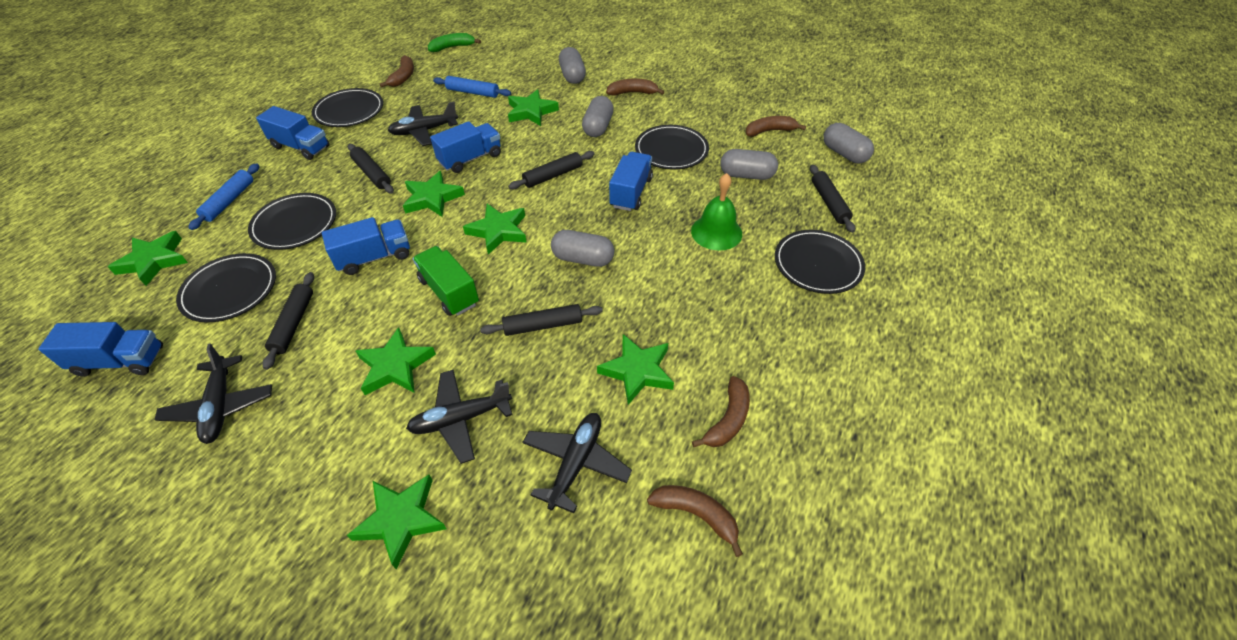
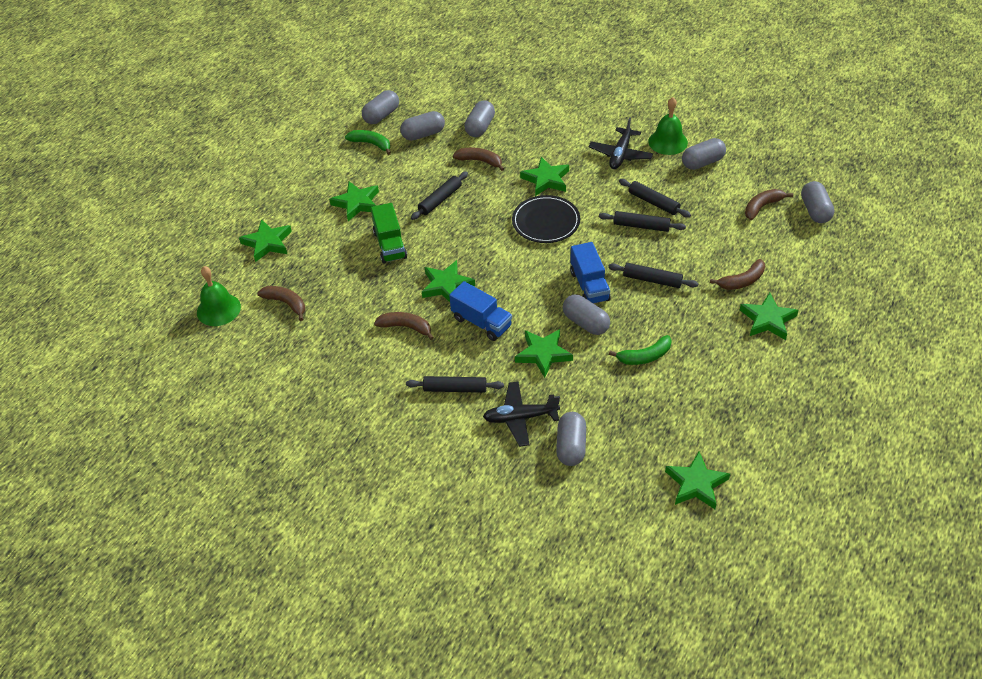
black plane: [155,343,272,444] [388,102,458,146] [406,370,513,464] [522,413,632,513] = 4 -> [483,382,560,447] [589,117,653,169] = 2
black plate: [176,253,276,323] [248,193,336,250] [312,88,383,127] [635,125,709,170] [775,230,865,294] = 5 -> [512,195,580,243] = 1
blue rolling pin: [188,163,259,230] [433,76,511,98] = 2 -> none = 0
blue truck: [38,322,163,377] [256,106,330,160] [322,217,410,275] [430,121,501,173] [609,152,653,211] = 5 -> [449,281,512,341] [570,242,611,304] = 2
green banana: [428,33,481,52] = 1 -> [345,130,391,155] [609,335,672,365] = 2
green bell: [691,173,742,251] = 1 -> [197,266,241,326] [648,97,688,155] = 2
grey capsule: [551,230,614,267] [559,47,586,84] [582,96,614,137] [720,149,778,180] [823,123,874,163] = 5 -> [362,90,399,124] [400,111,445,141] [464,100,495,137] [556,412,586,466] [563,294,610,335] [682,138,726,170] [801,181,834,223] = 7

